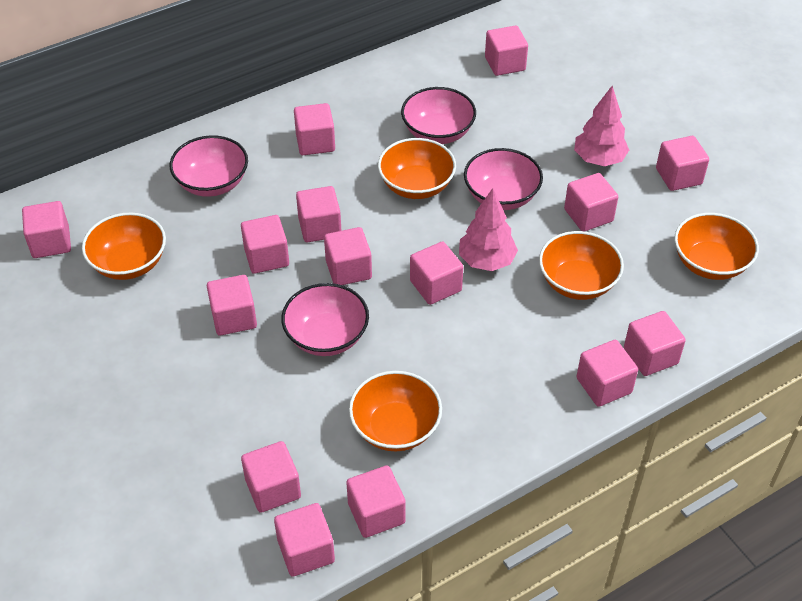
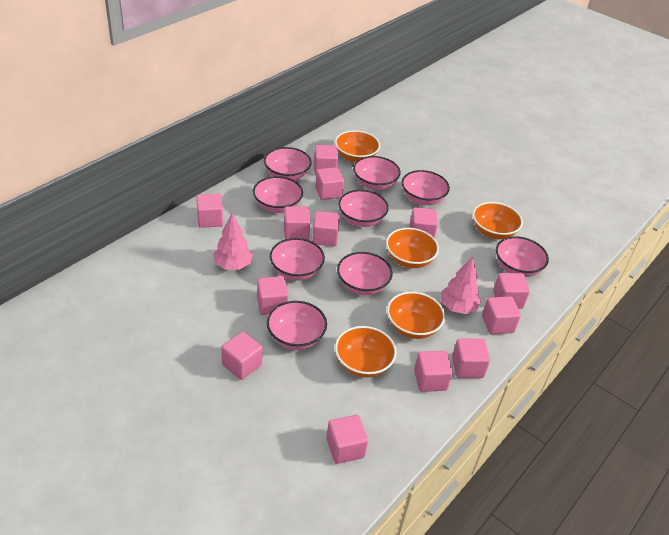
pink bowl: [170,135,248,197] [281,283,369,356] [401,87,476,144] [464,148,543,210] = 4 -> [253,176,303,213] [264,147,312,180] [267,301,327,350] [270,238,325,281] [337,252,393,295] [338,190,389,227] [353,156,401,190] [402,170,450,205] [496,236,549,277] = 9
pink cube: [22,201,71,258] [207,275,257,336] [241,215,289,274] [241,441,301,513] [274,503,335,577] [294,103,335,155] [296,186,341,242] [324,227,372,285] [346,465,406,538] [410,241,463,305] [485,25,528,76] [564,173,618,232] [576,340,638,407] [624,311,686,376] [656,136,709,191] = 15 -> [196,194,223,228] [221,331,262,380] [257,276,288,315] [284,206,311,240] [312,211,340,246] [314,145,338,175] [315,167,344,200] [326,415,368,464] [410,208,438,238] [414,351,453,392] [452,338,490,378] [482,296,521,335] [493,273,530,309] = 13

